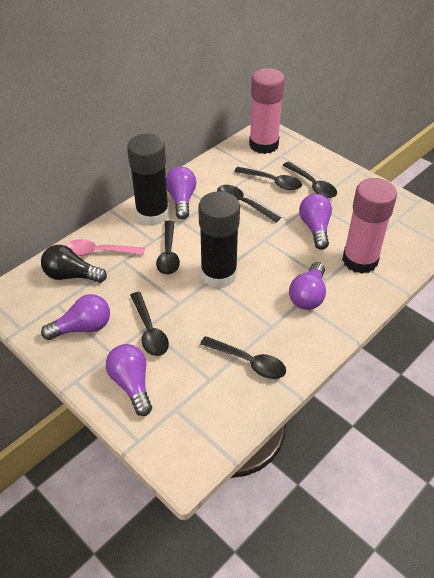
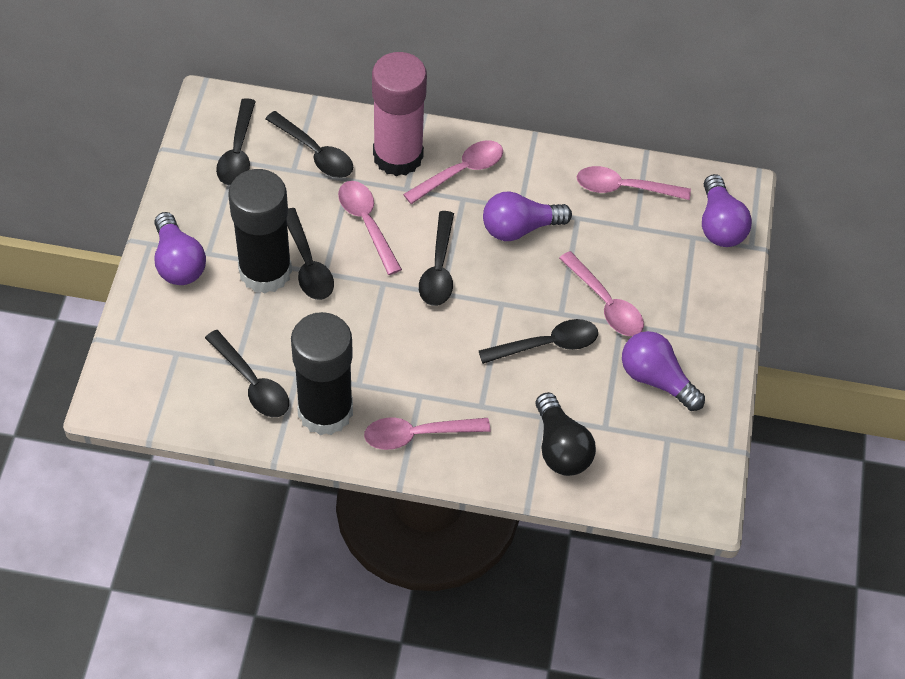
pink glue stick: [249,68,285,154] [342,178,397,274] = 2 -> [372,52,427,176] = 1
pink spoon: [65,239,145,256] = 1 -> [338,181,402,275] [364,418,490,450] [403,140,503,204] [559,251,644,336] [577,166,691,200] = 5
purple light bulb: [41,294,110,340] [106,344,152,416] [166,167,196,219] [289,262,326,310] [299,194,332,250] = 5 -> [155,212,206,285] [483,191,572,241] [622,331,705,411] [702,174,752,247] = 4

